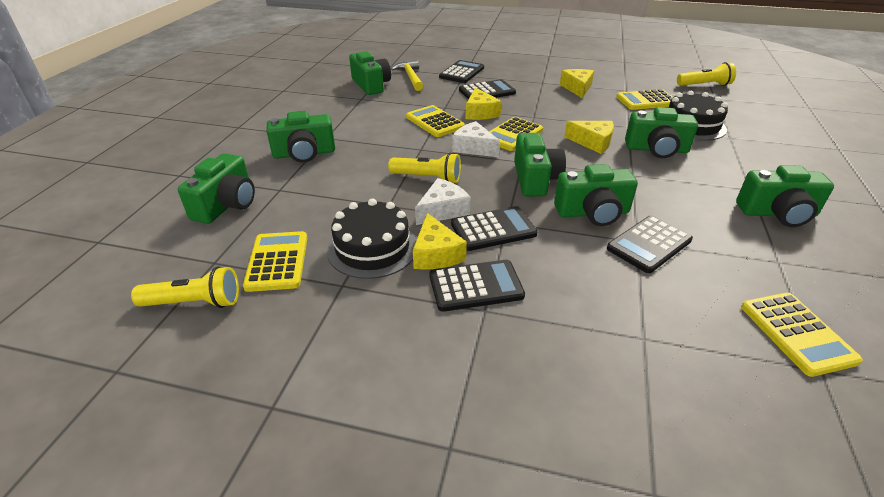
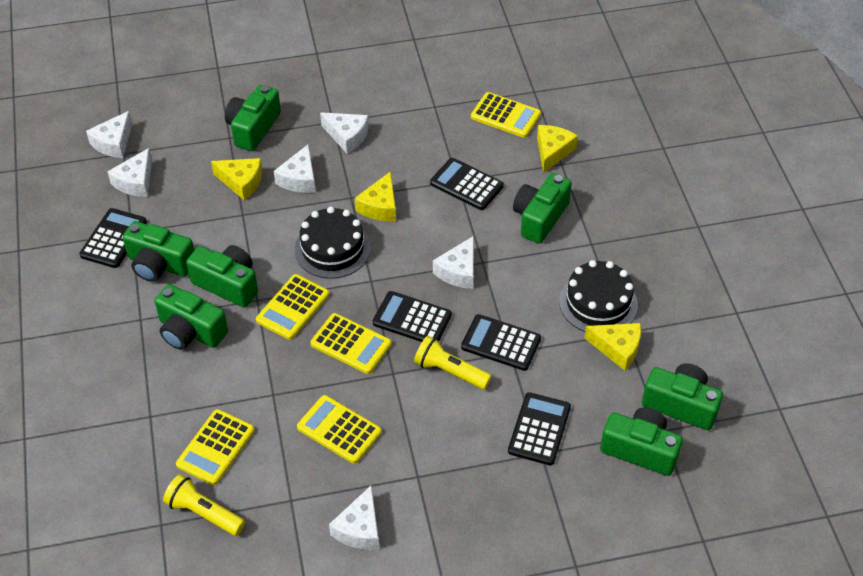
white cheese: [415,178,471,225] [452,121,500,157] = 2 -> [86,111,132,158] [107,148,152,197] [274,144,315,193] [320,112,369,154] [329,485,379,550] [433,236,474,289] = 6
yellow flashlight: [131,266,239,308] [388,153,461,183] [677,62,736,86] = 3 -> [163,474,245,536] [414,336,492,389] = 2
yellow hammer: [391,60,423,91] = 1 -> none = 0

